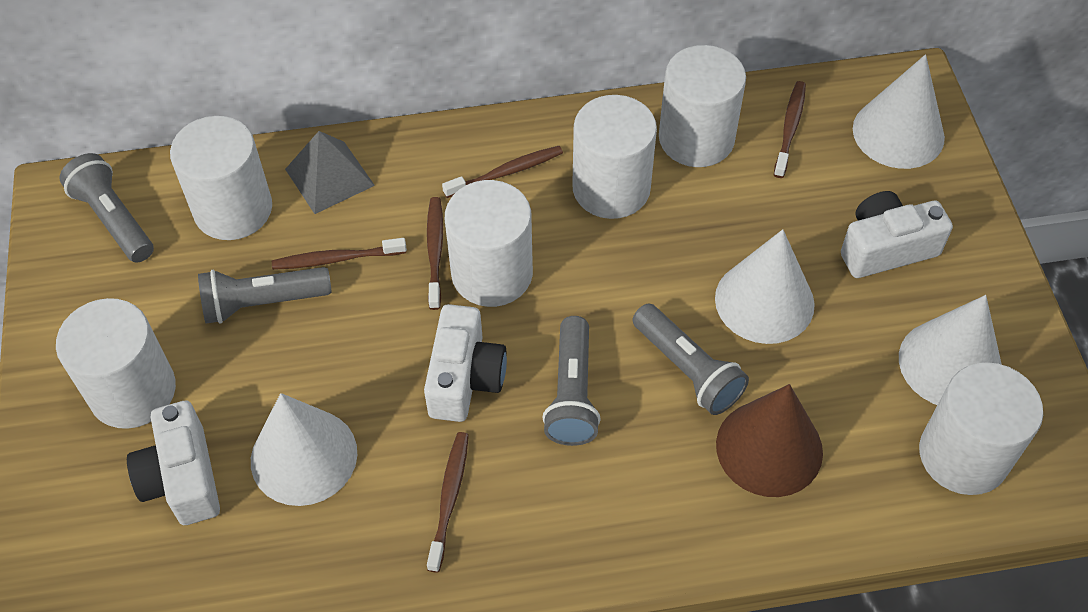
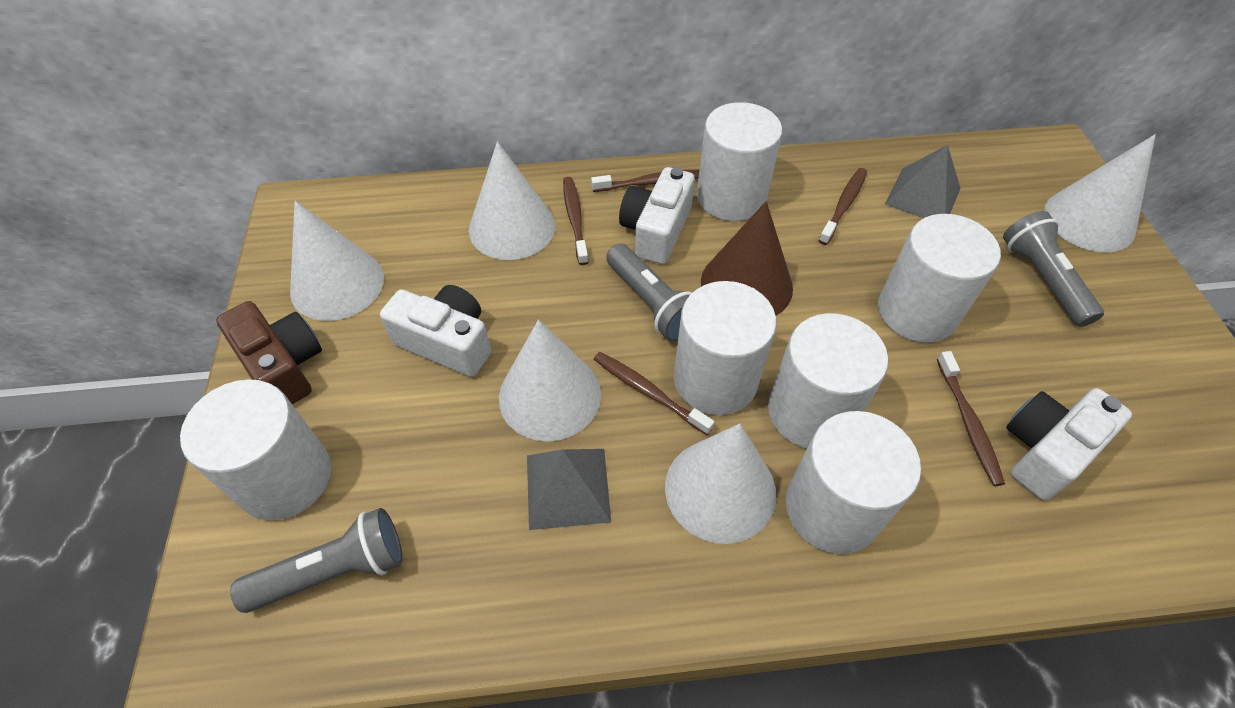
brown camera: none = 0 -> [216,301,322,404] = 1
grey flashlight: [60,153,154,263] [198,267,332,324] [542,316,601,446] [633,304,749,415] = 4 -> [230,508,402,613] [606,243,692,342] [1003,211,1104,327] = 3
grey pyramid: [285,131,375,214] = 1 -> [527,449,611,530] [885,145,961,218] = 2
white cone: [251,393,357,506] [715,229,815,344] [853,54,945,169] [899,295,1002,405] = 4 -> [290,201,384,321] [469,141,556,260] [499,320,601,441] [665,424,776,544] [1044,134,1156,252] = 5

